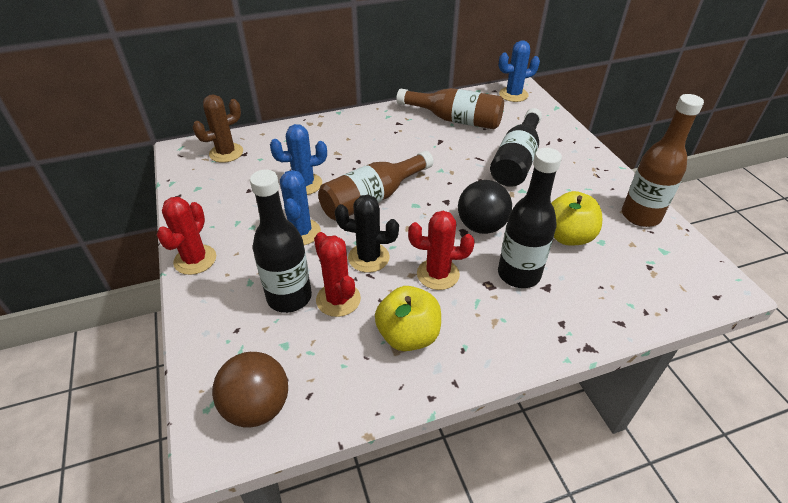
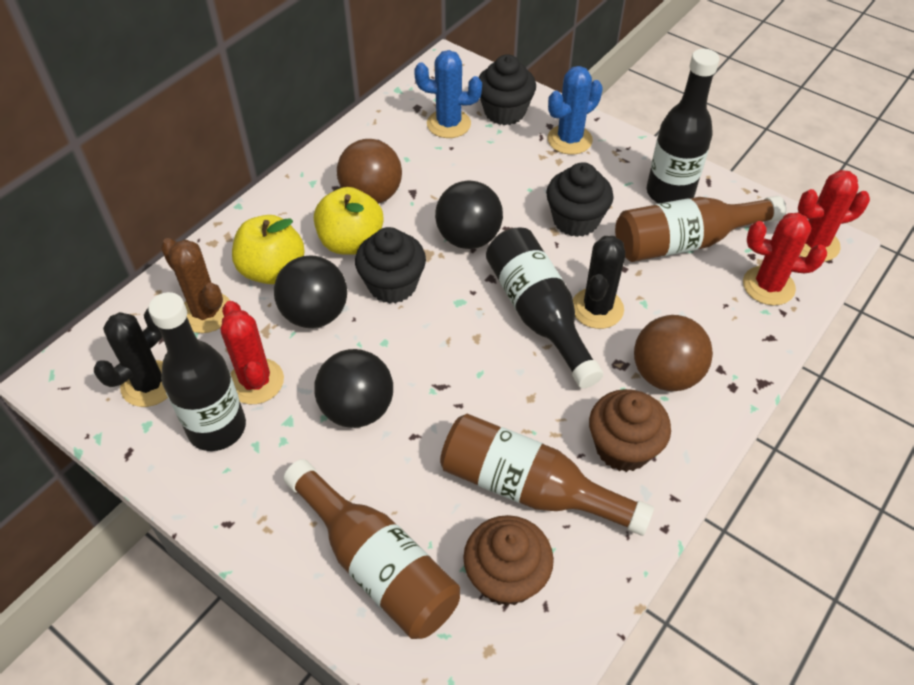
black ball: [458,180,512,234] = 1 -> [274,255,347,328] [314,349,393,428] [435,181,503,249] = 3
black cactus: [335,195,399,273] = 1 -> [94,307,168,407] [573,236,625,329] = 2
black cupcake: none = 0 -> [355,227,426,304] [479,54,536,125] [546,162,614,237] = 3
blue cactus: [270,124,327,195] [280,170,321,245] [499,40,540,102] = 3 -> [414,50,482,138] [547,66,603,155] = 2
brown ball: [212,352,288,427] = 1 -> [337,139,402,204] [634,315,713,391] = 2
brown cupcake: none = 0 -> [463,515,554,606] [589,389,671,472] = 2

